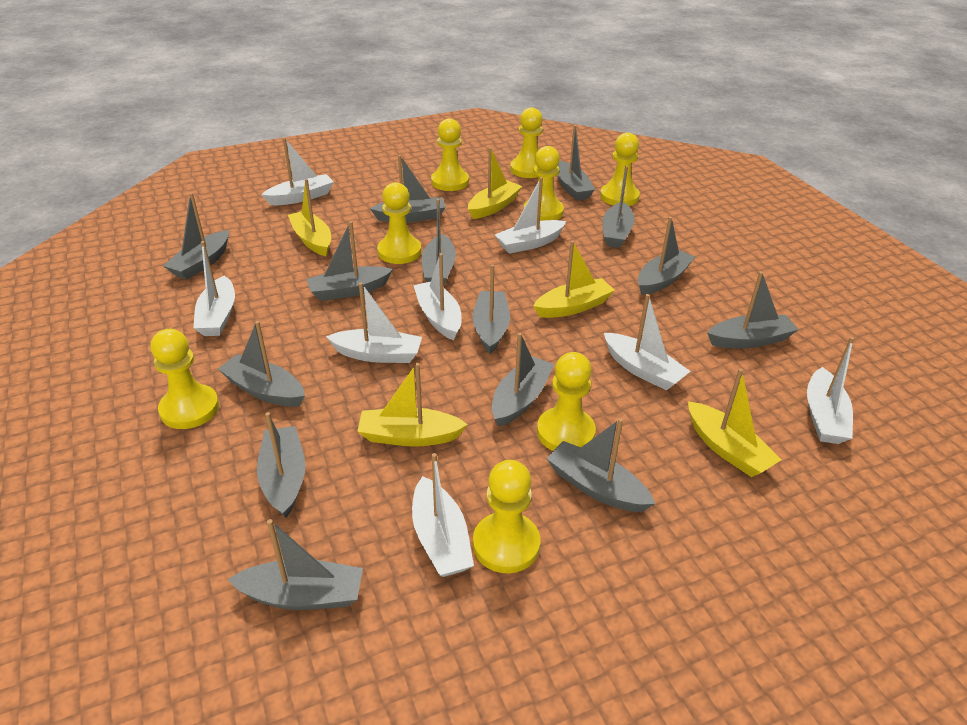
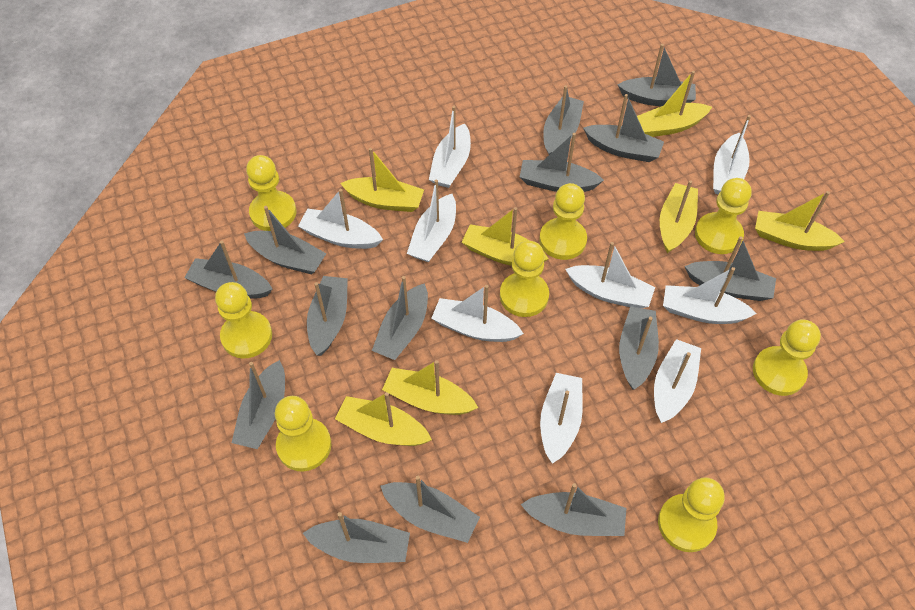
white boat: [193,241,235,336] [261,137,334,205] [326,282,422,363] [412,453,474,577] [413,253,462,340] [495,177,566,254] [604,294,691,391] [807,337,854,444] = 8 -> [298,189,383,249] [407,179,456,262] [429,106,471,188] [431,285,524,342] [540,373,583,464] [565,242,655,308] [654,339,701,423] [663,267,757,324] [713,115,751,194] = 9
yellow boat: [288,179,331,256] [357,363,468,447] [468,148,522,219] [533,241,615,318] [688,368,782,477] = 5 -> [335,392,432,446] [340,148,424,212] [382,360,478,415] [462,207,549,266] [637,71,712,137] [660,180,698,253] [755,191,845,251] = 7

